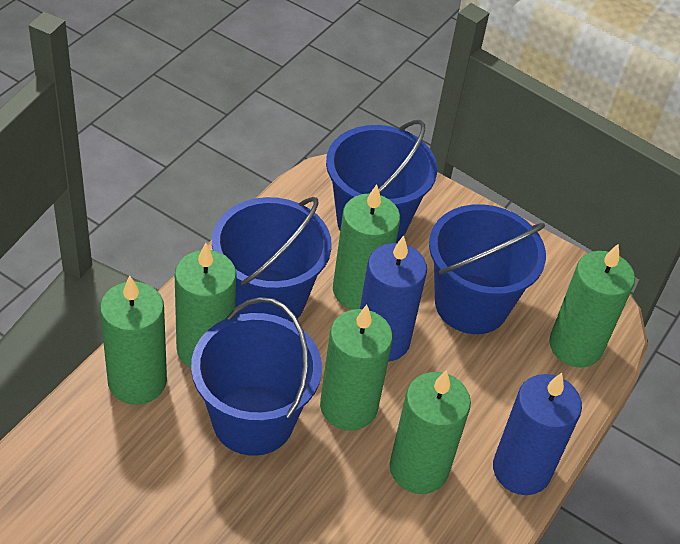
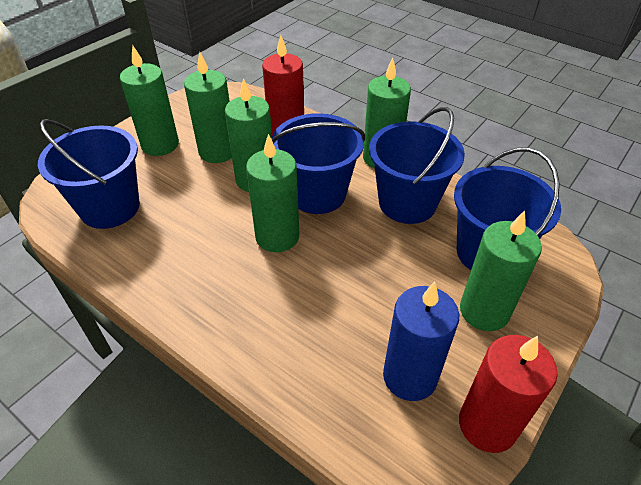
blue candle: [360,236,427,362] [493,373,582,495] = 2 -> [383,282,459,401] = 1
red candle: none = 0 -> [262,35,304,135] [459,335,558,453] = 2

